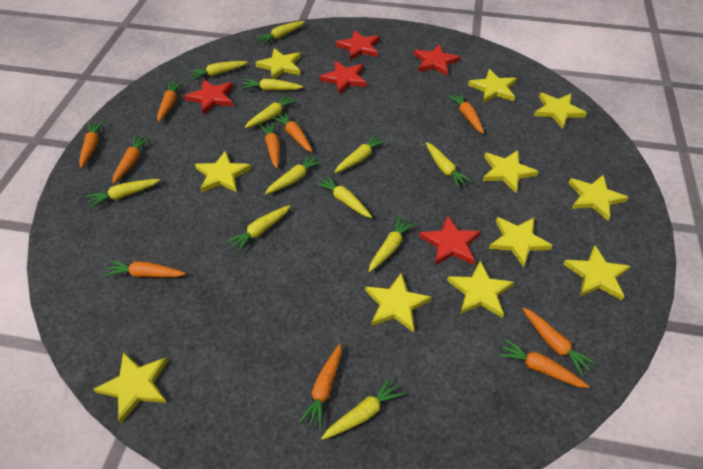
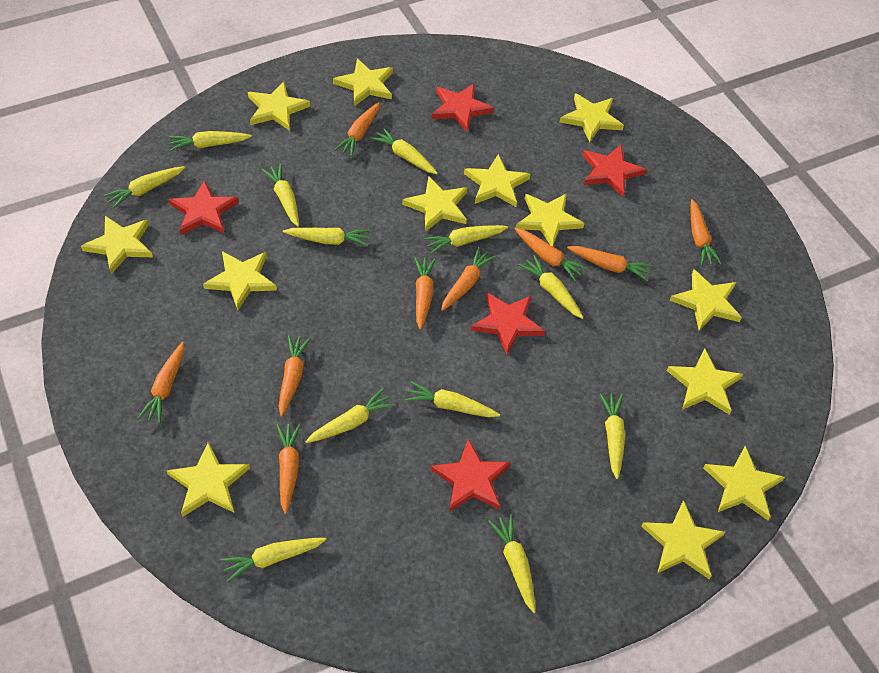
orange carrot: [79,121,104,168] [104,260,186,277] [112,135,150,184] [157,81,183,122] [259,122,280,168] [272,112,312,152] [299,344,342,429] [447,92,484,134] [498,339,589,388] [522,307,597,376] = 10 -> [138,342,184,423] [277,423,301,514] [279,335,311,417] [334,102,380,157] [414,257,436,330] [441,247,496,311] [514,228,588,281] [567,246,653,281] [690,199,722,266] = 9
yellow star: [93,352,168,423] [195,150,251,193] [255,48,301,79] [365,273,431,333] [447,261,514,318] [468,69,517,103] [483,150,539,193] [489,217,553,268] [534,93,587,129] [564,245,631,300] [569,174,629,221] = 11 -> [81,216,153,274] [166,442,250,517] [203,251,277,310] [248,82,310,131] [333,58,393,106] [402,176,467,232] [464,154,531,207] [516,193,584,246] [560,93,624,142] [641,500,725,579] [667,348,743,415] [669,270,742,330] [703,446,785,520] = 13

